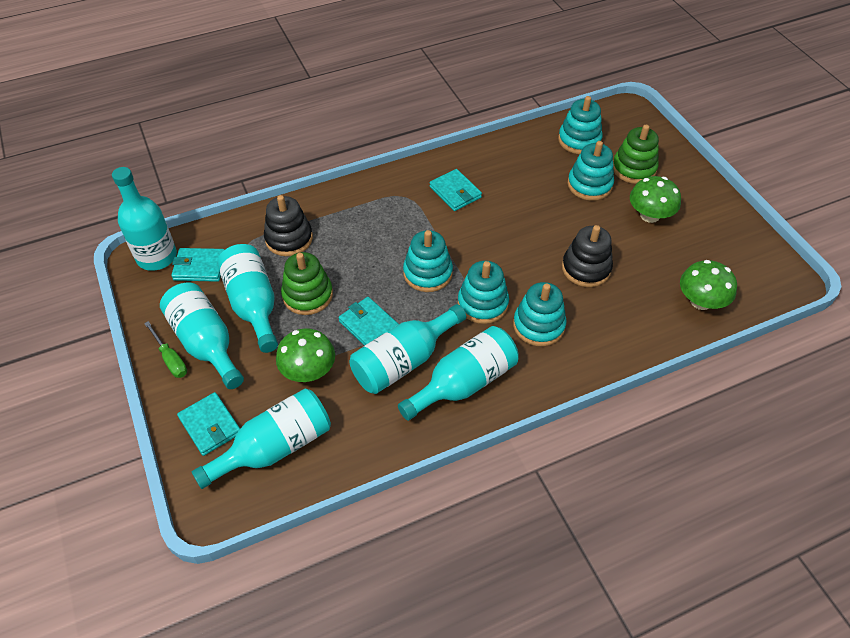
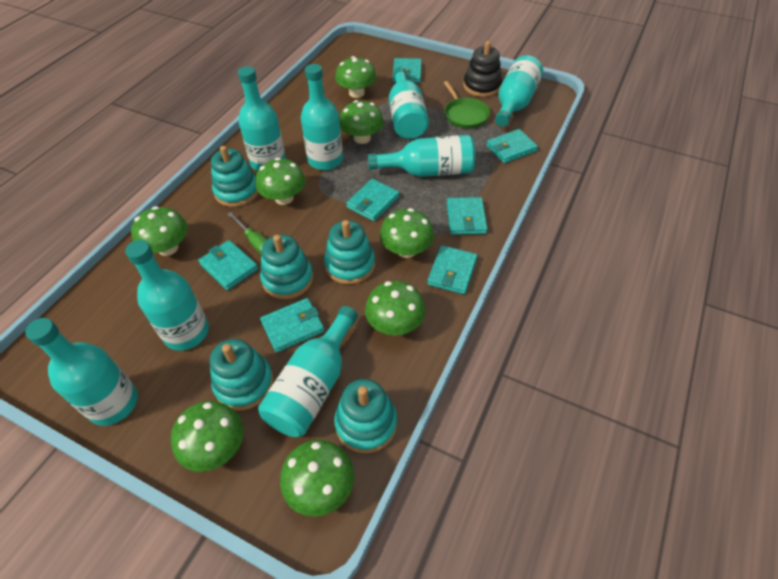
black stacking toy: [264,195,313,256] [562,225,613,287] = 2 -> [463,41,502,97] = 1
green mushroom: [276,328,335,382] [630,176,681,223] [680,260,737,310] = 3 -> [131,206,188,256] [171,401,244,472] [256,158,306,205] [280,440,354,517] [335,56,377,98] [339,100,384,144] [365,281,426,335] [380,208,434,258] = 8
green pan: none = 0 -> [444,81,490,128] = 1
green stacking toy: [281,252,333,315] [613,125,659,184] = 2 -> none = 0
turquoise bottle: [112,167,177,271] [160,282,244,389] [192,389,331,489] [217,244,278,353] [349,304,466,394] [398,326,519,421] = 6 -> [25,318,138,426] [125,240,209,351] [238,66,286,171] [258,306,358,437] [301,64,343,170] [368,135,475,177] [389,67,429,139] [495,55,543,127] = 8
turquoise wallet: [171,248,225,282] [177,392,240,456] [338,297,399,346] [430,169,482,211] = 4 -> [198,240,258,290] [260,298,325,353] [346,179,399,221] [392,58,422,83] [427,245,478,294] [447,197,488,235] [486,129,538,163] = 7

